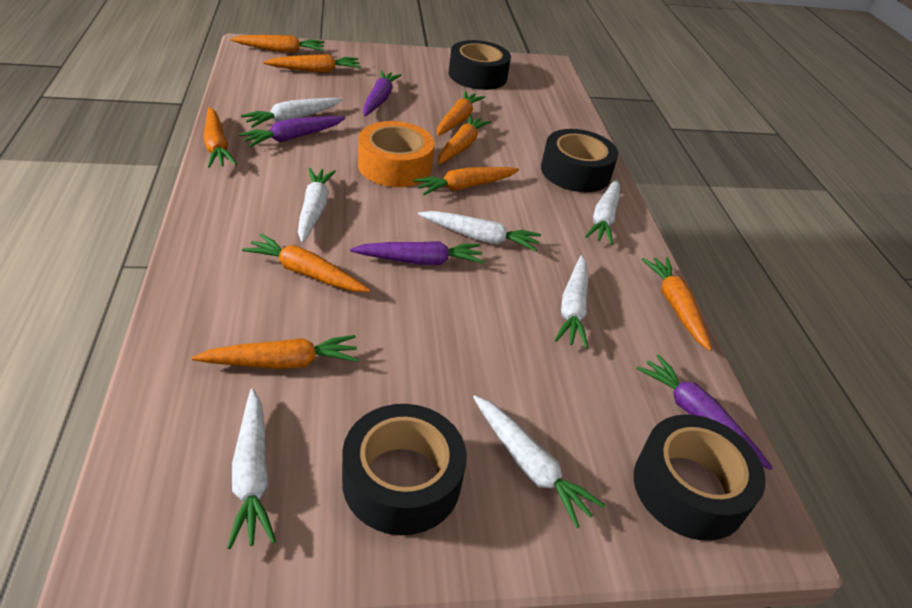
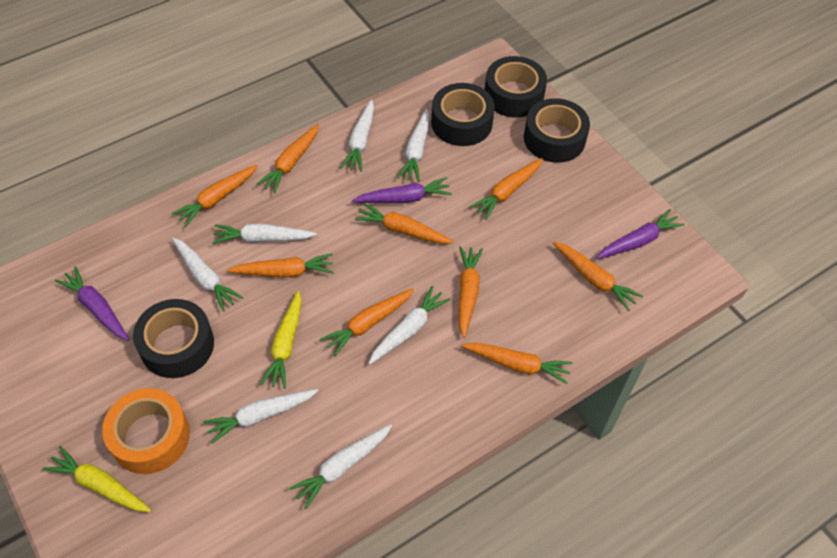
purple carrot: [239,116,345,147] [350,241,484,265] [363,70,402,116] [636,354,773,470] = 4 -> [55,266,129,341] [352,177,452,203] [596,209,685,259] = 3
yellow carrot: none = 0 -> [42,446,151,512] [260,291,301,389] = 2

